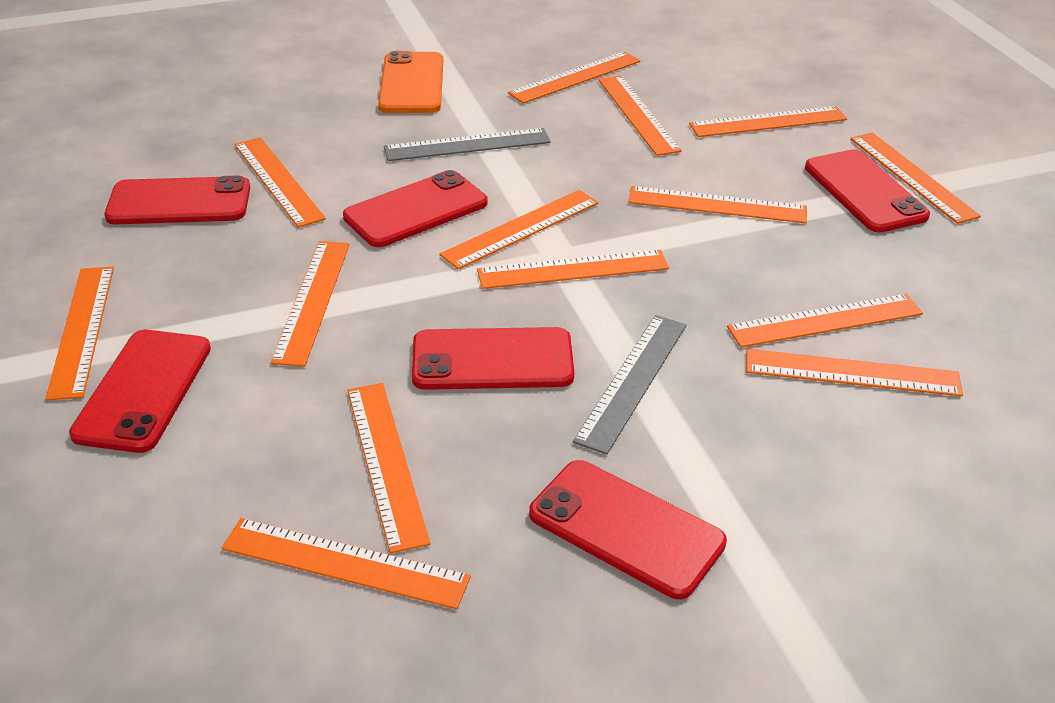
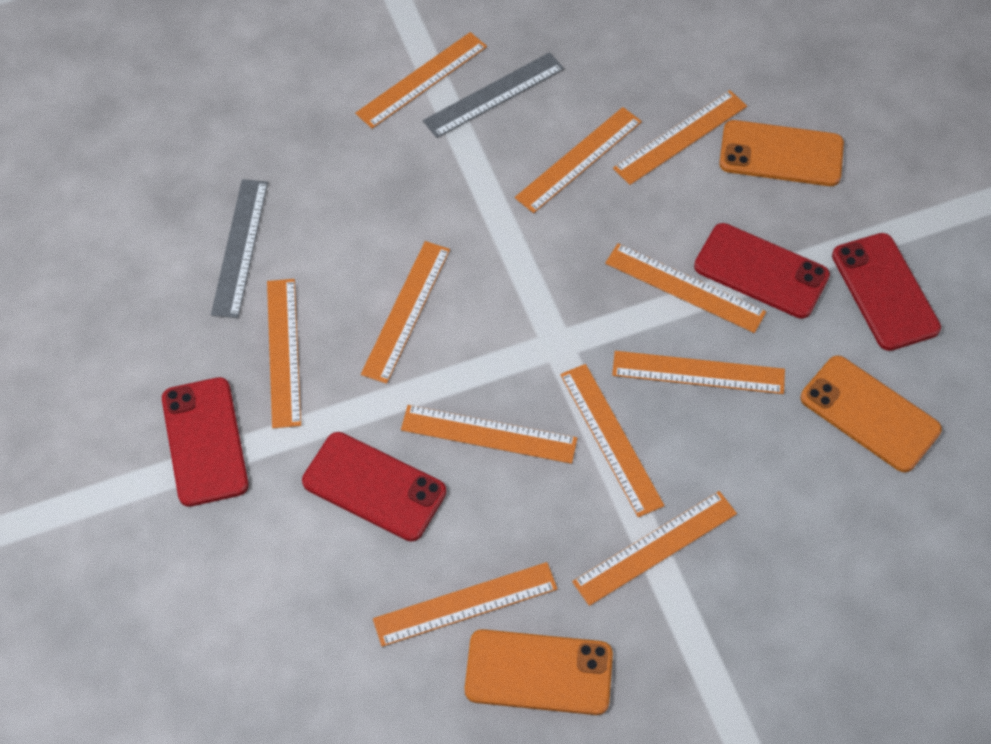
orange phone: [378,51,443,113] = 1 -> [465,629,613,715] [719,120,844,186] [801,356,942,472] = 3
orange ruler: [45,267,114,400] [222,518,471,609] [234,137,326,228] [271,241,350,367] [347,383,430,553] [439,190,599,269] [477,250,669,289] [508,51,640,104] [598,75,682,156] [628,186,807,223] [689,106,847,137] [727,294,923,347] [746,349,963,396] [850,132,981,224] = 14 -> [267,279,301,428] [355,32,487,129] [361,241,450,384] [373,562,557,647] [401,405,577,464] [515,107,642,213] [560,364,665,517] [572,491,737,606] [605,243,766,333] [612,351,785,394] [613,90,747,185] = 11
red phone: [69,330,211,453] [104,175,250,224] [343,170,487,247] [412,327,574,390] [529,460,727,599] [805,149,930,233] = 6 -> [162,377,249,507] [302,432,446,541] [694,223,830,319] [832,233,941,351] = 4

